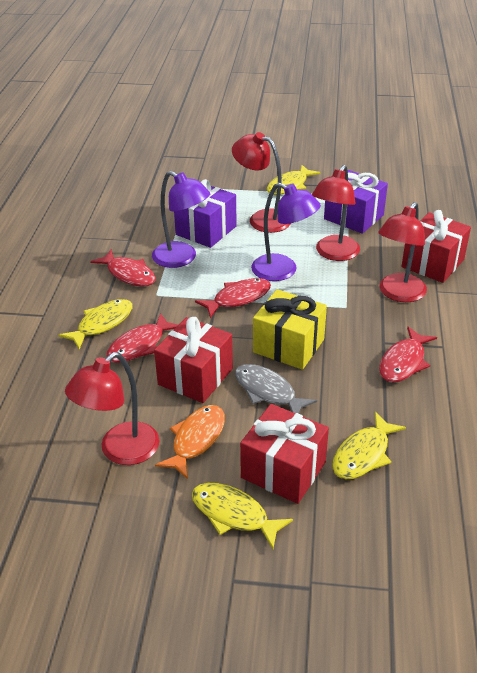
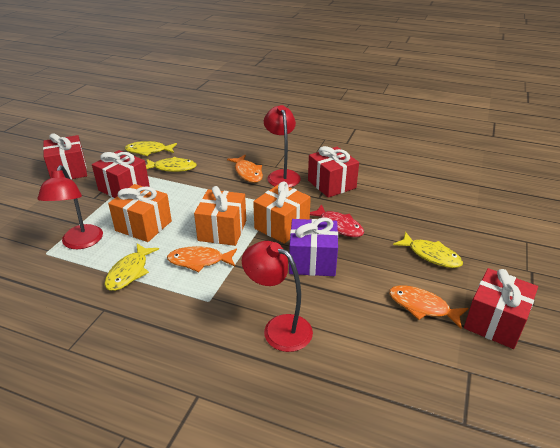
grey fish: [235,364,317,414] = 1 -> none = 0
orange fish: [155,405,225,479] = 1 -> [167,246,237,272] [227,155,263,183] [389,285,469,328] = 3
orange gift: none = 0 -> [108,184,172,242] [194,186,246,246] [253,182,311,244] = 3
purple gift: [174,179,237,248] [324,170,388,234] = 2 -> [289,217,338,276] = 1
purple lamp: [152,171,210,268] [251,182,321,281] = 2 -> none = 0
red fish: [90,249,156,287] [106,313,178,363] [195,278,271,318] [379,327,437,383] = 4 -> [310,204,364,237] = 1
red gift: [154,317,233,403] [240,404,329,504] [402,210,471,283] = 3 -> [43,133,87,179] [92,150,150,198] [308,146,359,198] [464,268,538,349] = 4
red lamp: [65,352,160,465] [232,132,291,233] [312,165,360,261] [378,202,427,302] = 4 -> [37,165,103,249] [242,241,313,352] [264,105,301,187] = 3
yellow gift: [253,289,327,370] = 1 -> none = 0

